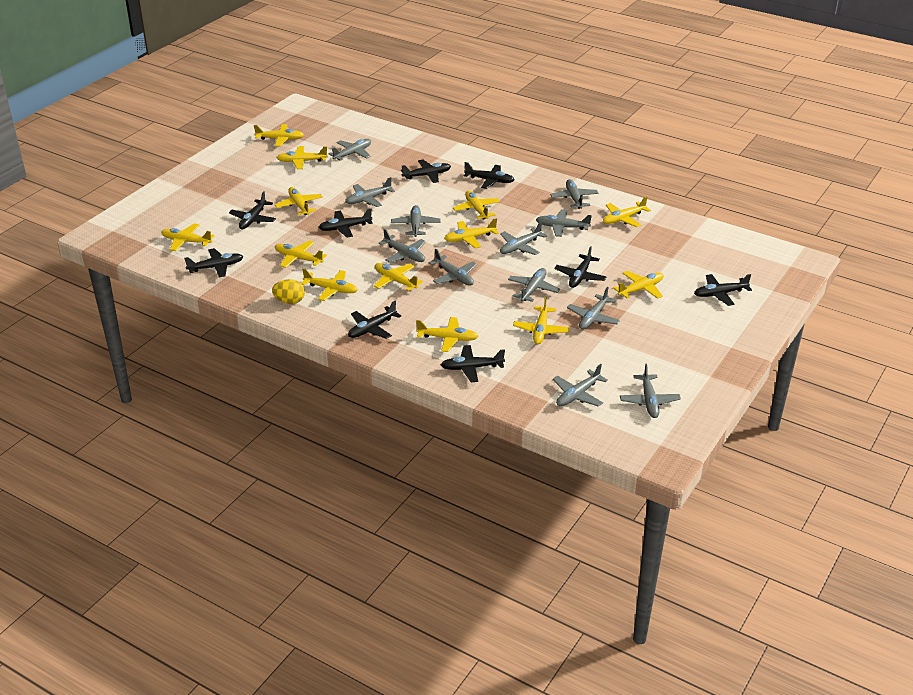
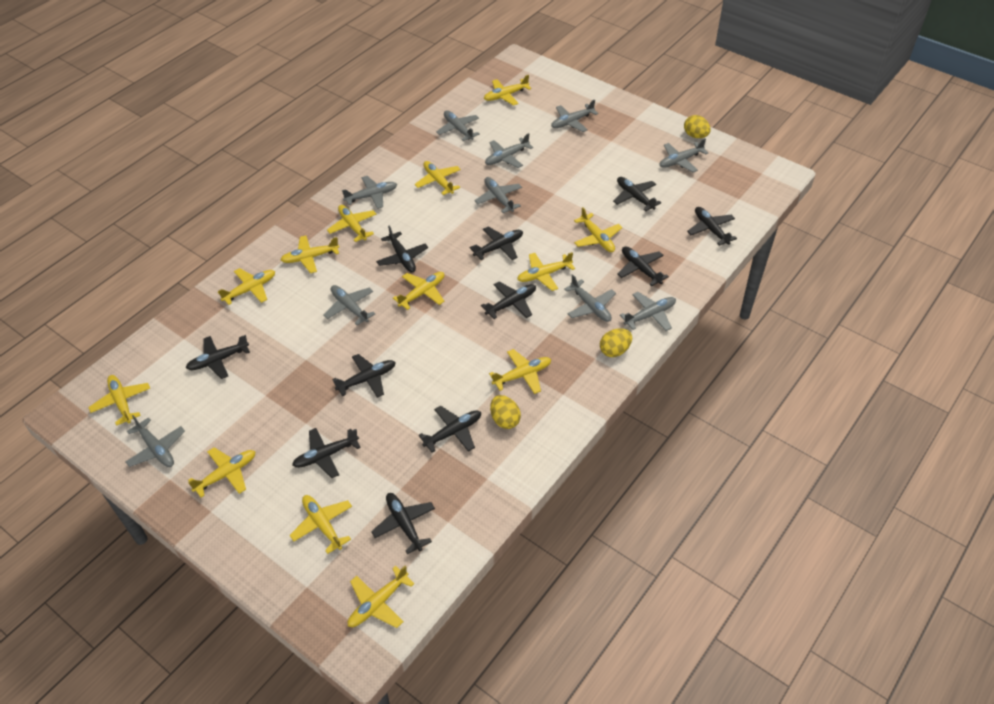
black plane: [184,248,243,277] [229,191,276,229] [318,209,373,238] [348,300,401,339] [401,160,451,183] [441,345,505,382] [464,162,515,189] [554,246,606,288] [694,274,752,306] = 9 -> [186,335,250,379] [292,428,361,478] [332,354,396,398] [371,493,435,554] [376,226,428,272] [418,406,481,453] [469,227,523,260] [481,282,536,319] [613,177,661,212] [617,246,669,286] [687,207,737,246] = 11
grey plane: [328,139,371,161] [345,177,395,207] [378,229,426,263] [391,205,441,237] [429,249,477,286] [500,222,547,255] [508,268,560,302] [536,209,592,237] [550,179,598,209] [553,364,608,407] [567,287,620,330] [620,364,681,418] = 12 -> [125,415,185,467] [323,285,375,325] [342,176,397,209] [436,110,480,141] [474,177,522,213] [485,133,533,168] [551,99,598,132] [564,274,616,322] [620,292,676,331] [660,138,708,172] = 10
yellow egg: [272,279,305,304] = 1 -> [490,395,521,429] [600,328,632,357] [684,115,711,138] = 3

